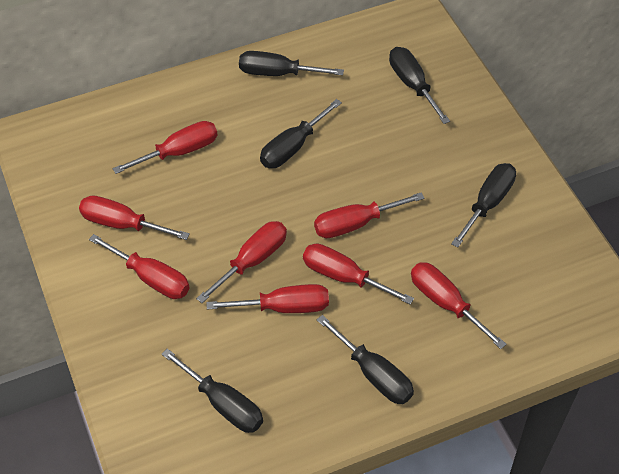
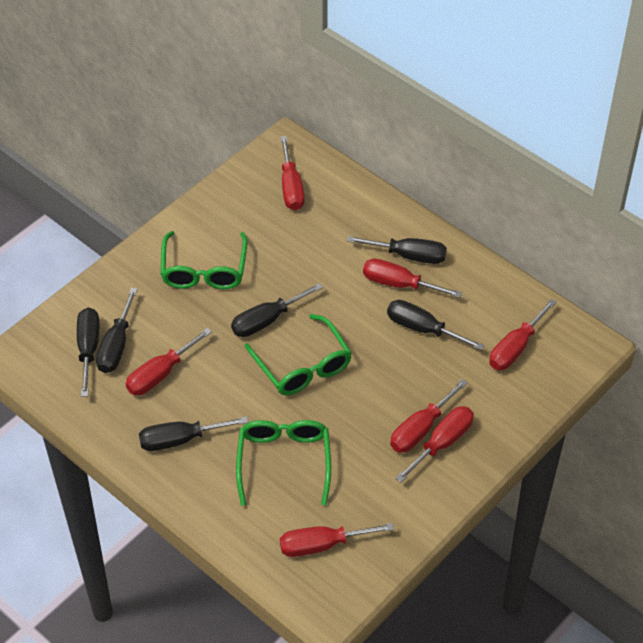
green glasses: none = 0 -> [160,231,247,289] [236,420,331,506] [244,314,352,395] = 3
red screwdriver: [79,195,190,240] [89,234,190,299] [113,121,217,174] [196,221,287,303] [206,284,329,313] [303,243,414,305] [314,192,425,238] [411,262,507,349] = 8 -> [126,328,212,395] [280,136,304,210] [280,523,394,557] [363,258,462,298] [390,379,468,453] [395,406,474,482] [489,299,557,370] = 7

